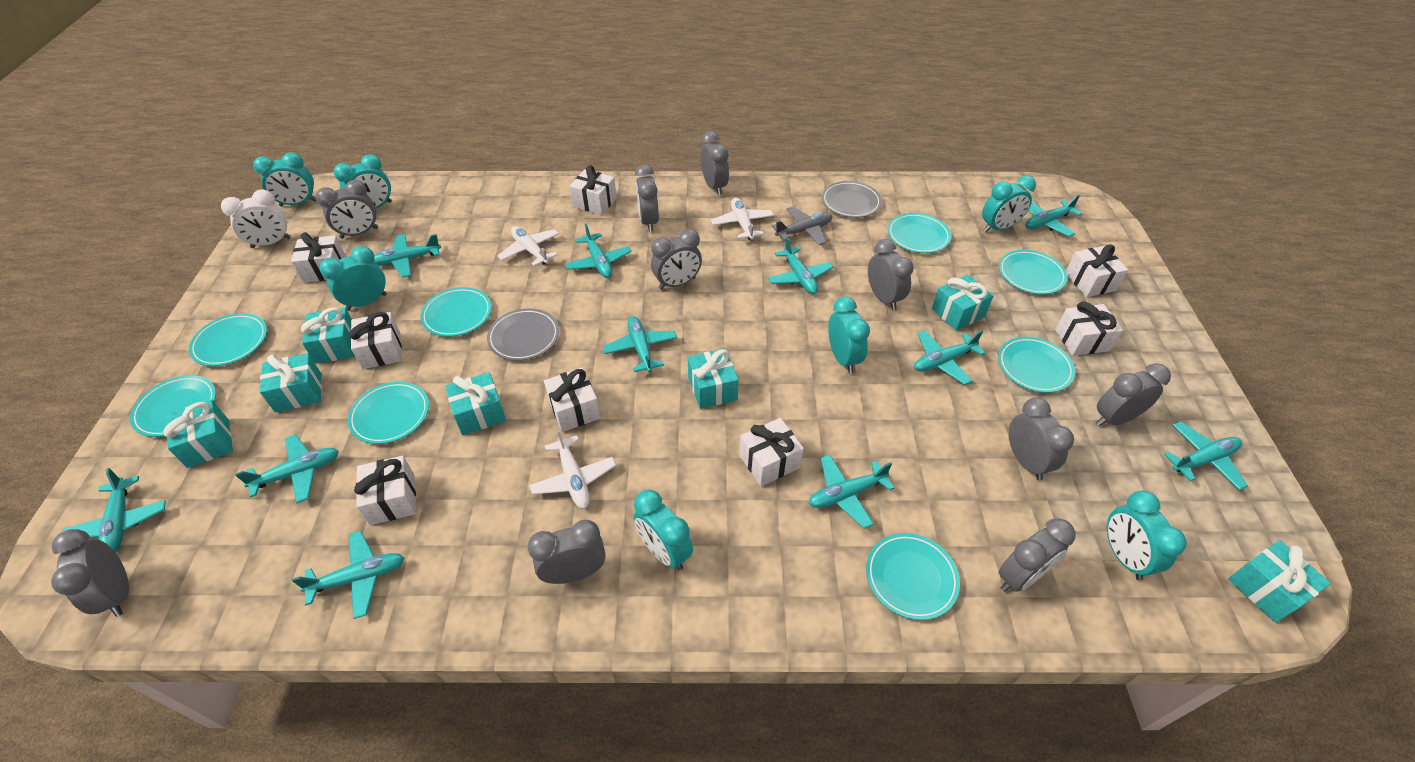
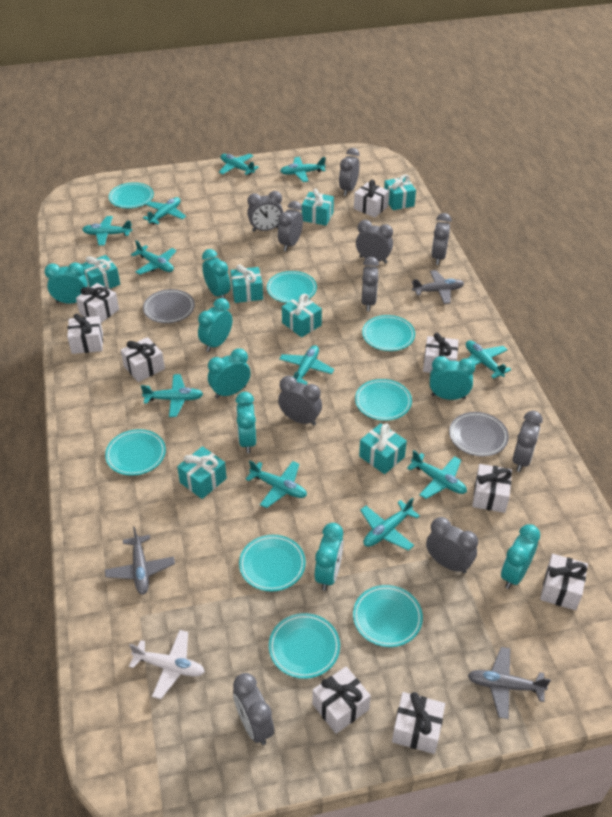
grey plane: [772,207,832,245] = 1 -> [105,527,175,595] [412,270,464,304] [468,647,551,719] = 3
turquoise clock: [253,152,316,207] [320,246,387,311] [334,154,392,209] [634,490,693,570] [828,297,870,373] [982,176,1036,232] [1107,491,1187,580] = 7 -> [45,263,88,304] [198,298,232,352] [202,249,230,299] [208,348,251,399] [235,392,256,453] [315,523,343,591] [430,356,475,400] [501,524,540,589] = 8
white clock: [221,190,291,248] = 1 -> none = 0
white gift: [291,232,346,283] [349,312,402,369] [354,456,416,525] [544,368,601,432] [569,165,617,215] [739,418,804,486] [1055,301,1123,356] [1066,244,1128,297] = 8 -> [67,314,103,354] [76,283,119,323] [121,337,165,382] [312,666,371,734] [354,180,389,218] [392,692,445,754] [423,333,458,373] [472,464,512,513] [540,554,588,610] = 9
white plane: [497,226,559,266] [529,428,616,509] [711,197,774,240] = 3 -> [129,630,205,699] = 1

